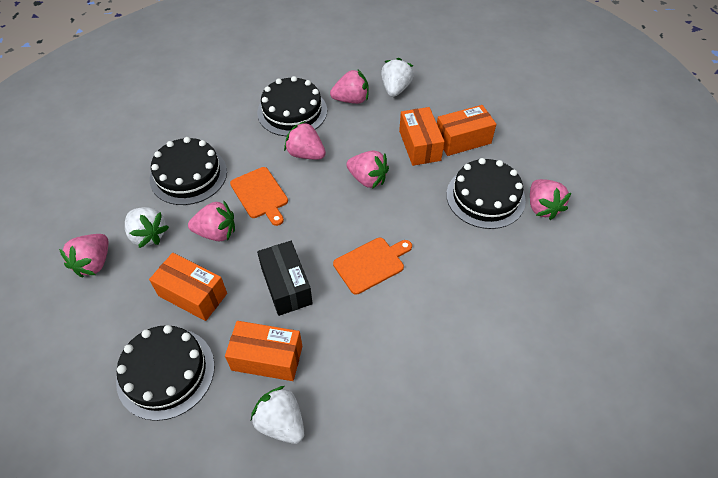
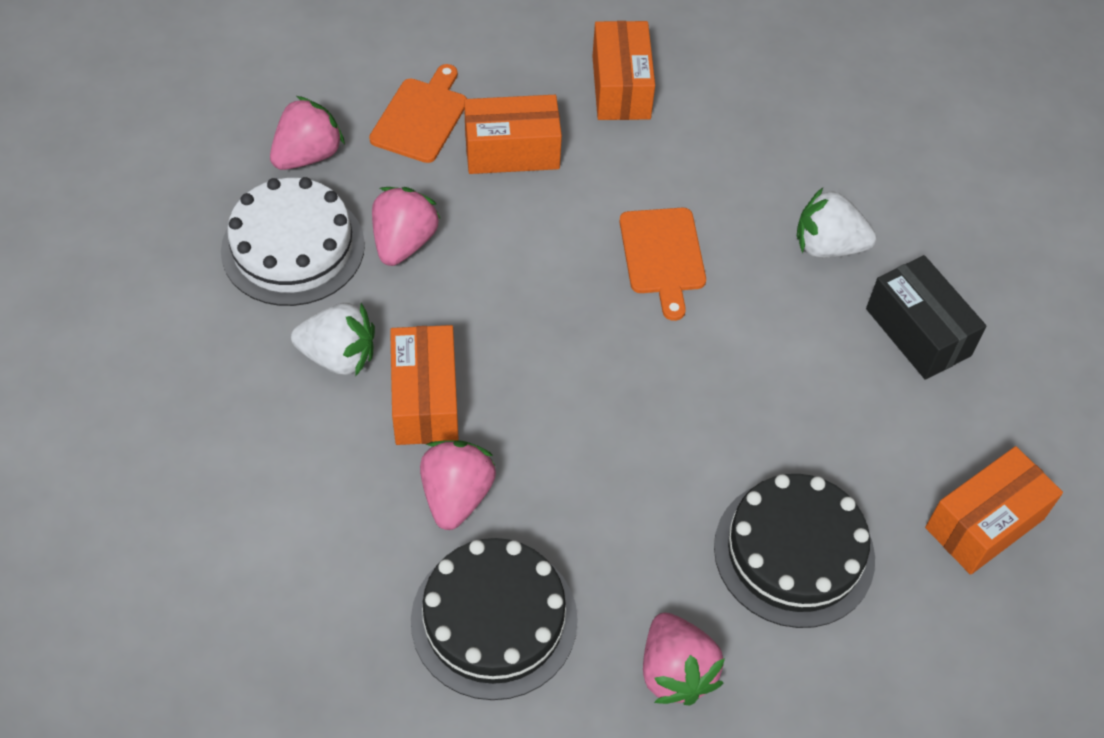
black cake: [116,325,215,421] [150,137,227,205] [257,76,327,137] [446,158,526,229] = 4 -> [411,538,578,700] [714,474,875,628] = 2
pink strawberry: [59,234,108,278] [188,200,235,241] [284,121,326,160] [330,70,369,104] [346,150,389,189] [530,179,571,220] = 6 -> [270,96,345,170] [372,187,441,266] [420,440,496,530] [643,613,725,705] = 4
white cake: none = 0 -> [221,177,365,306] = 1
white strawberry: [125,207,169,248] [251,386,304,444] [381,58,414,97] = 3 -> [291,303,375,377] [797,188,876,258] = 2

